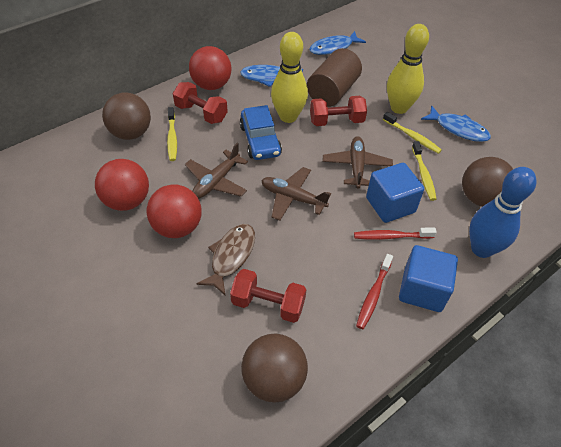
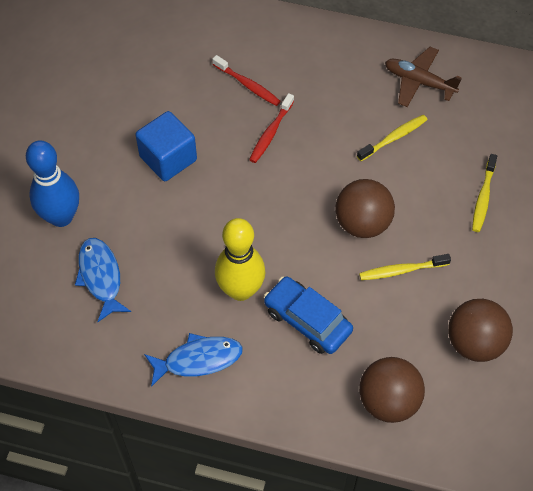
blue cube: [366,163,424,223] [399,245,458,312] = 2 -> [135,111,197,181] = 1
blue fish: [240,65,303,87] [309,31,366,55] [421,105,491,142] = 3 -> [75,238,131,322] [144,333,243,387] = 2
brown cylinder: [307,48,362,107] = 1 -> none = 0
brown fish: [197,224,255,295] = 1 -> none = 0
brown plane: [185,143,248,199] [261,167,331,221] [323,136,393,189] = 3 -> [385,47,461,107] = 1
red ball: [95,159,149,211] [146,184,202,238] [189,46,231,90] = 3 -> none = 0
red dumbbell: [173,82,228,124] [230,269,306,323] [310,96,367,126] = 3 -> none = 0
yellow bowling pin: [271,32,308,123] [387,24,429,114] = 2 -> [215,218,265,301] = 1

